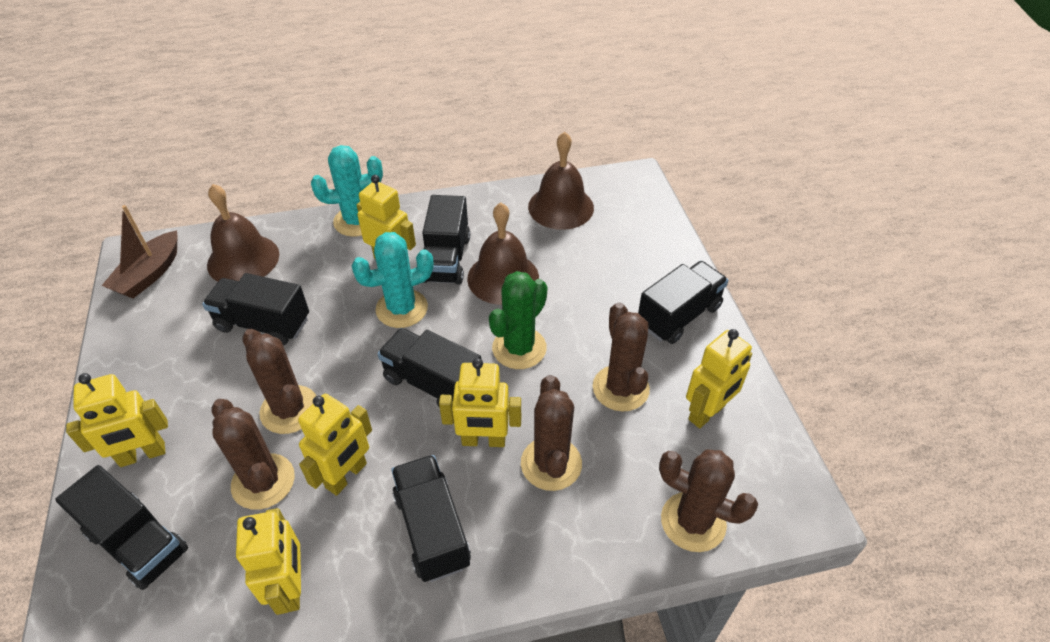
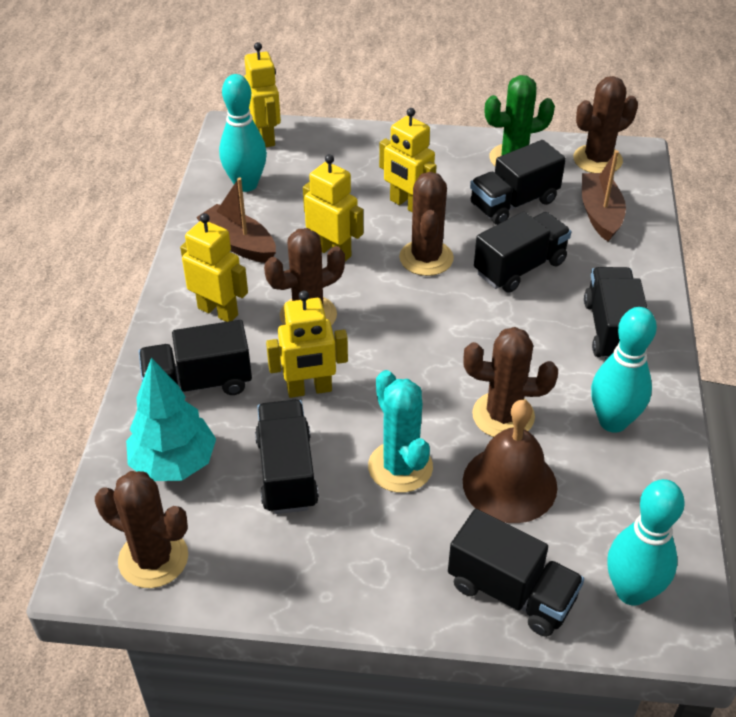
brown bell: [207,184,279,281] [467,203,539,305] [528,132,594,230] = 3 -> [463,399,557,523] = 1
brown boat: [102,205,178,299] = 1 -> [196,177,276,263] [582,150,626,242] = 2
turquoise bowling pin: none = 0 -> [219,74,267,192] [591,307,657,433] [607,479,685,606] = 3
turquoise cactus: [311,145,383,237] [352,232,434,328] = 2 -> [368,370,433,493] = 1
turquoise tree: none = 0 -> [126,358,216,481] = 1
yellow robot: [66,373,168,467] [236,508,301,615] [298,394,372,496] [357,175,416,259] [439,358,521,447] [686,329,752,428] = 6 -> [180,213,248,322] [244,42,281,147] [266,291,348,398] [303,154,363,261] [379,108,437,212] = 5

